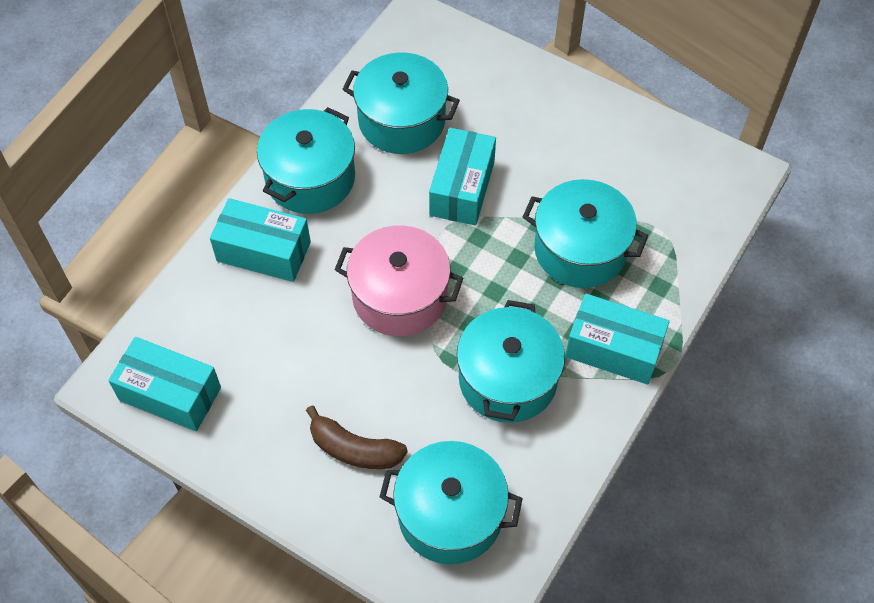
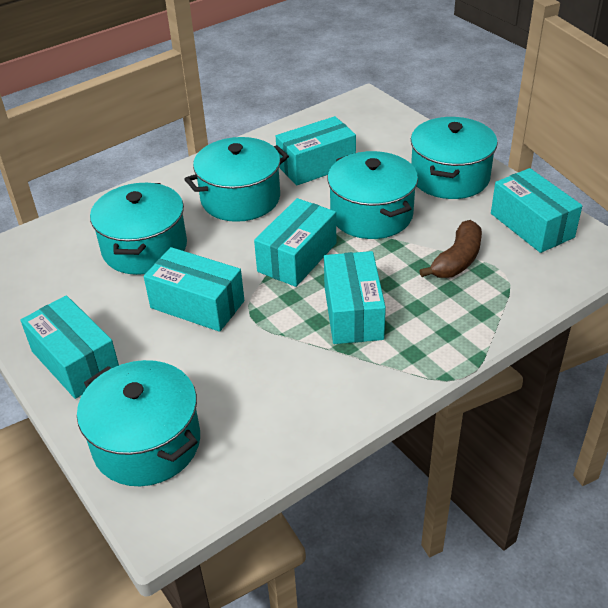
pink pot: [335,225,463,336] = 1 -> none = 0
turquoise box: [108,337,221,431] [210,198,311,282] [429,128,496,226] [565,293,670,385] = 4 -> [20,295,119,399] [144,247,244,332] [254,198,336,287] [276,116,356,186] [324,251,386,344] [491,168,582,253] = 6

